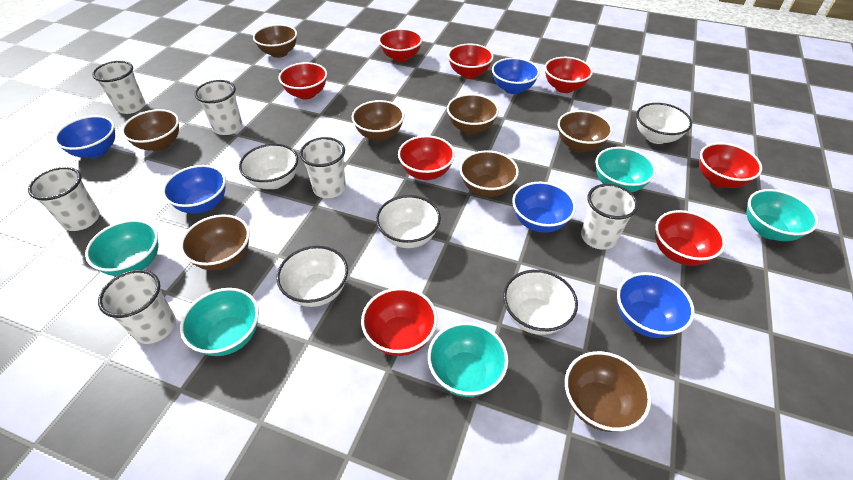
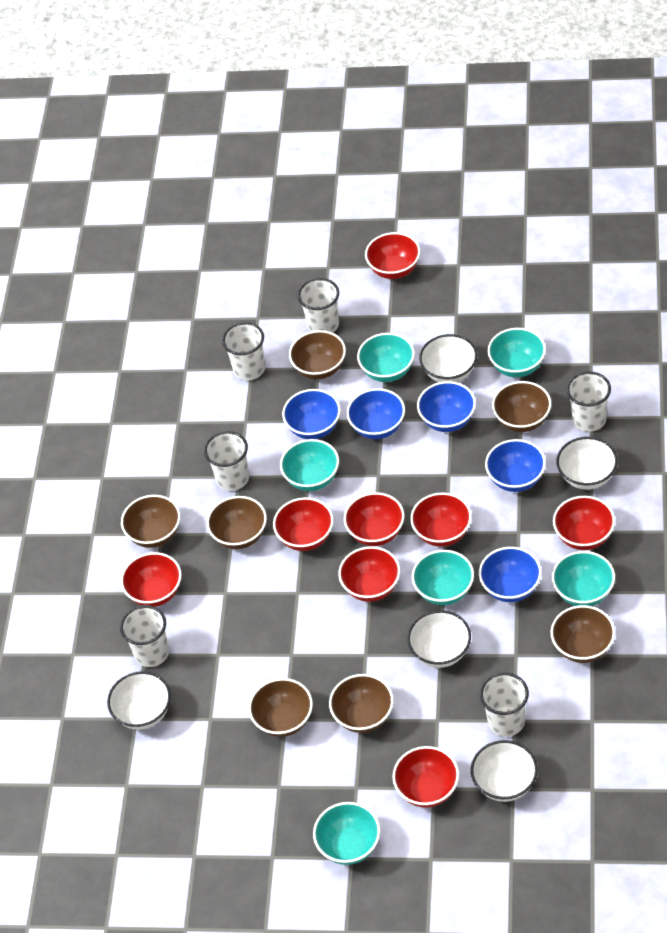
brown bowl: [122,109,179,151] [180,214,250,271] [253,24,297,58] [352,100,405,141] [447,94,499,134] [460,150,519,197] [558,110,613,152] [565,351,651,432] = 8 -> [121,495,180,548] [207,496,267,549] [249,678,313,737] [289,330,346,379] [329,674,394,733] [492,381,551,432] [551,605,615,663] = 7
turquoise bowl: [85,220,159,276] [180,288,259,356] [428,322,508,397] [595,147,656,192] [747,189,818,241] = 5 -> [280,439,339,491] [313,802,380,865] [357,333,415,382] [412,550,474,605] [488,328,546,377] [552,551,615,606] = 6

